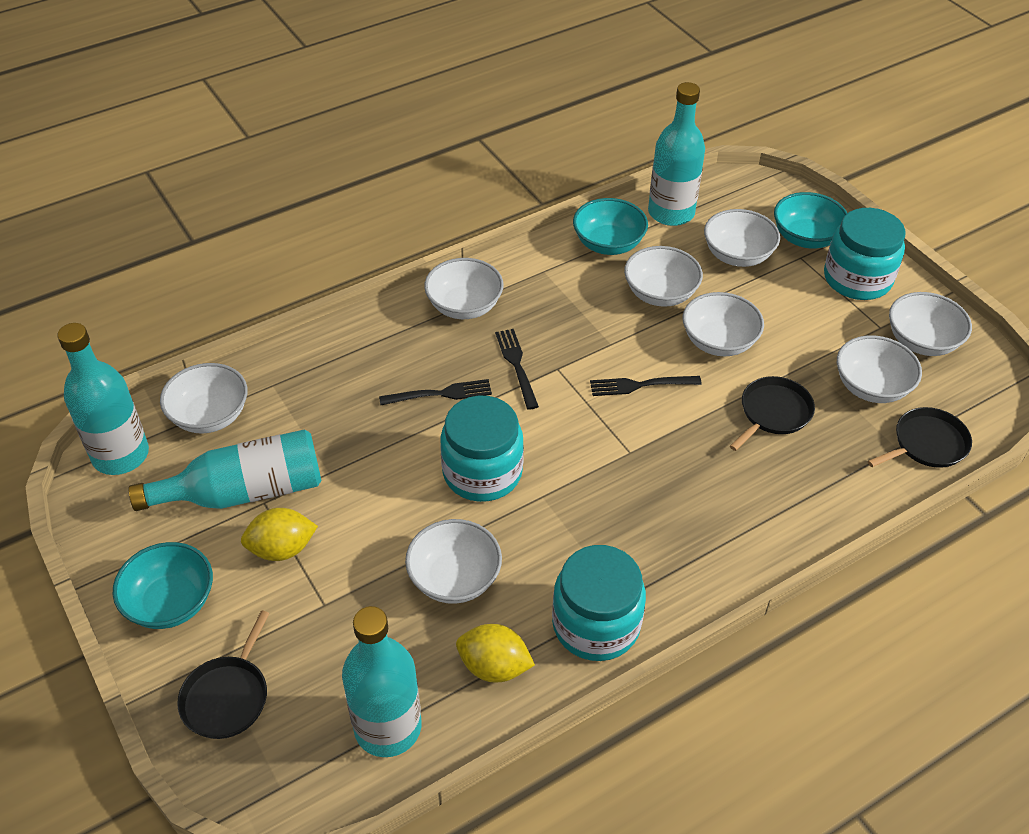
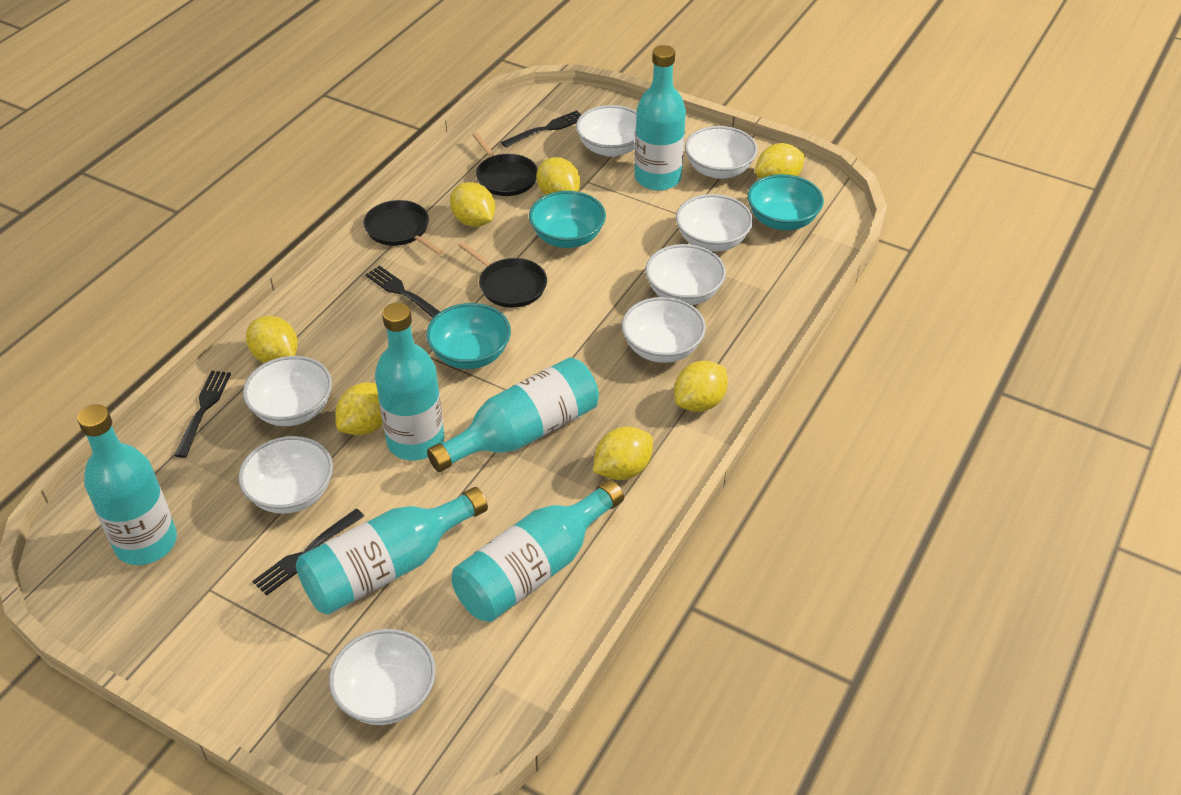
black fork: [379,379,492,405] [495,329,539,410] [590,376,702,396] = 3 -> [174,371,231,458] [252,509,364,596] [365,265,440,318] [501,110,581,148] = 4
turquoise bottle: [57,323,149,475] [128,429,322,511] [342,606,421,757] [648,82,705,226] = 4 -> [77,404,177,565] [296,487,488,615] [375,303,444,460] [427,357,599,472] [451,479,624,622] [635,45,686,191] = 6
turquoise jar: [440,396,524,502] [552,545,646,661] [824,208,905,300] = 3 -> none = 0
yellow lemon: [241,508,318,561] [456,624,535,683] = 2 -> [246,316,298,363] [335,382,383,435] [450,182,495,227] [536,157,580,195] [593,427,653,480] [674,361,728,412] [755,143,805,179] = 7

